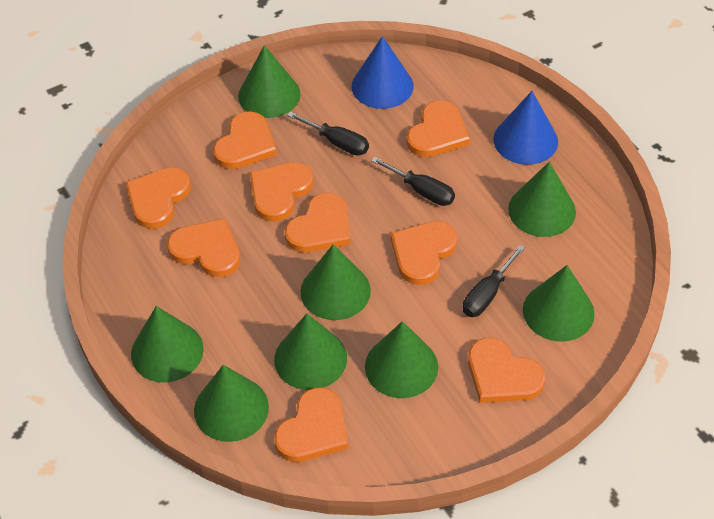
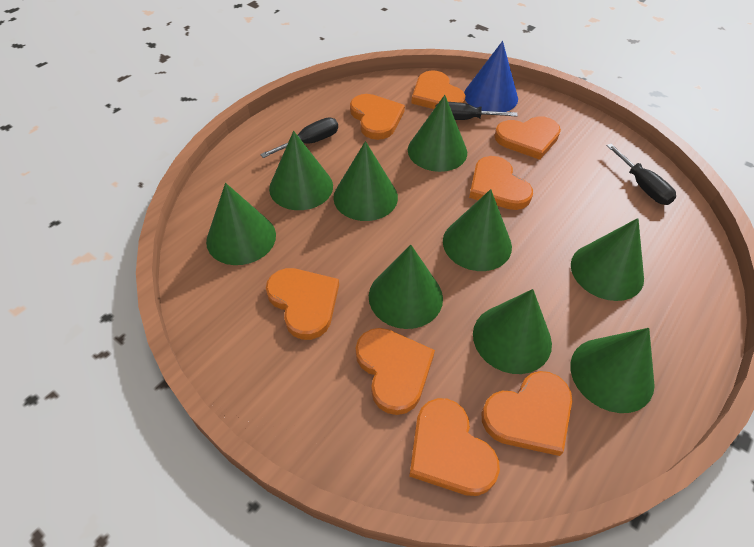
blue cone: [352,36,414,109] [493,91,558,165] = 2 -> [464,41,518,112] = 1
green cone: [131,306,204,383] [194,365,269,442] [238,45,301,118] [274,313,347,390] [300,244,371,320] [365,321,438,398] [508,162,576,237] [523,265,595,342] = 8 -> [206,183,276,265] [269,131,333,210] [333,141,398,221] [369,245,443,329] [408,95,467,172] [443,189,512,271] [473,289,552,374] [570,328,655,413] [571,218,644,301] = 9
orange heart: [126,167,191,229] [167,218,240,277] [213,111,277,169] [250,162,313,222] [274,388,348,462] [285,193,350,253] [390,221,457,285] [407,100,470,157] [468,338,545,403] = 9 -> [266,268,339,340] [350,94,405,140] [356,328,435,415] [409,398,500,496] [411,71,465,109] [469,156,533,210] [482,371,572,456] [494,116,561,160] = 8

